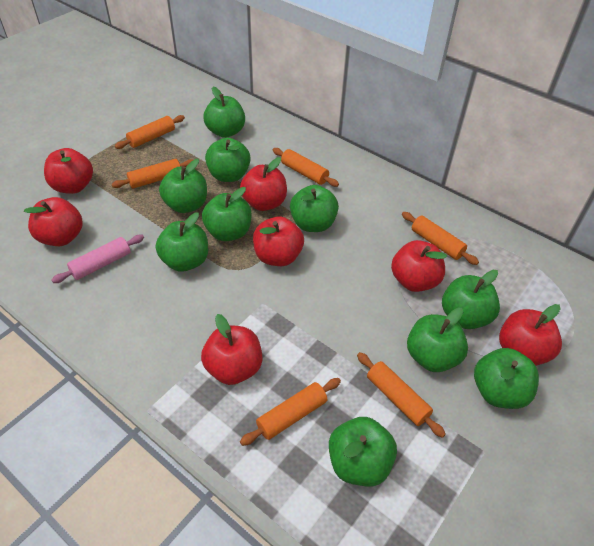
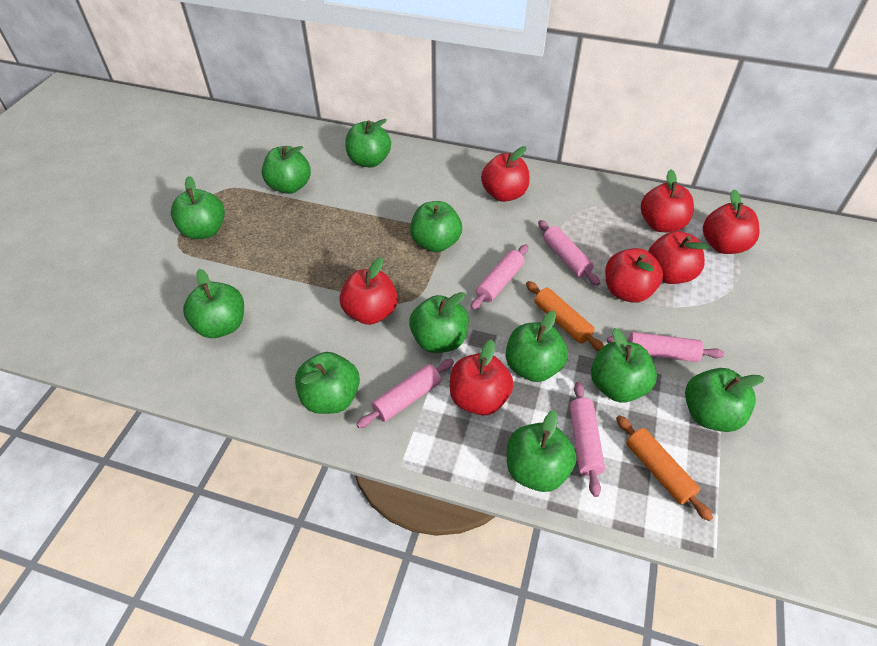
green apple: [156,213,208,272] [159,159,207,213] [202,187,252,241] [203,87,245,138] [205,138,251,182] [290,185,339,232] [329,417,397,487] [407,308,468,372] [442,270,500,329] [474,348,539,409] = 10 -> [171,176,225,239] [183,269,244,338] [262,146,311,194] [295,352,360,414] [345,119,391,167] [409,292,469,353] [410,201,462,252] [506,311,568,382] [507,410,577,492] [591,328,657,402] [685,368,764,432] = 11
orange rolling pin: [112,159,193,189] [115,115,185,149] [240,378,341,446] [273,148,339,187] [357,352,446,438] [402,212,479,265] = 6 -> [526,281,604,351] [616,415,713,521] = 2
pink rolling pin: [51,235,144,283] = 1 -> [356,359,454,428] [471,244,528,310] [538,220,600,286] [570,382,605,497] [607,332,725,362] = 5

